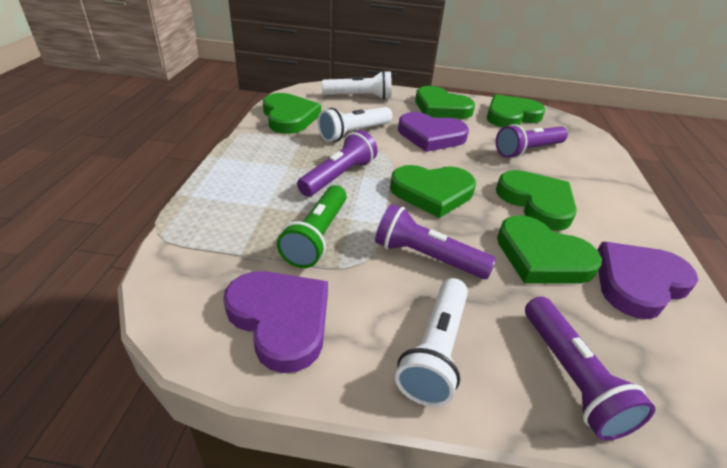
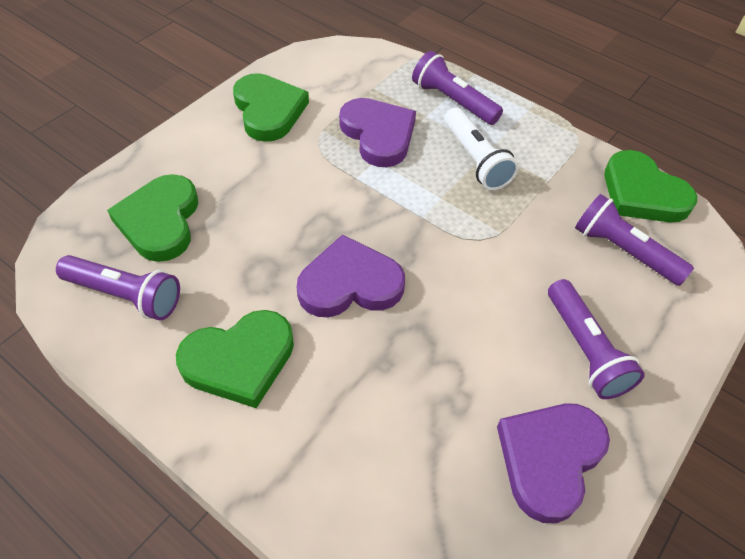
green flashlight: [277,185,347,268] = 1 -> none = 0
green heart: [263,93,321,134] [390,165,476,218] [415,86,475,119] [487,94,546,128] [496,170,577,231] [497,215,602,283] = 6 -> [107,174,198,262] [176,310,294,408] [233,73,309,142] [604,150,697,222] = 4
white flashlight: [318,107,392,142] [322,71,392,100] [395,278,468,407] = 3 -> [444,107,519,190] = 1

